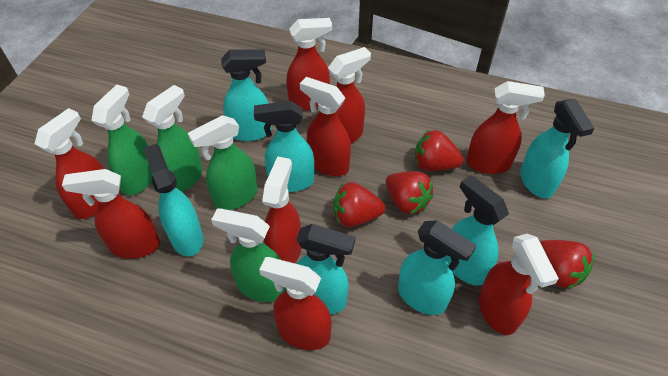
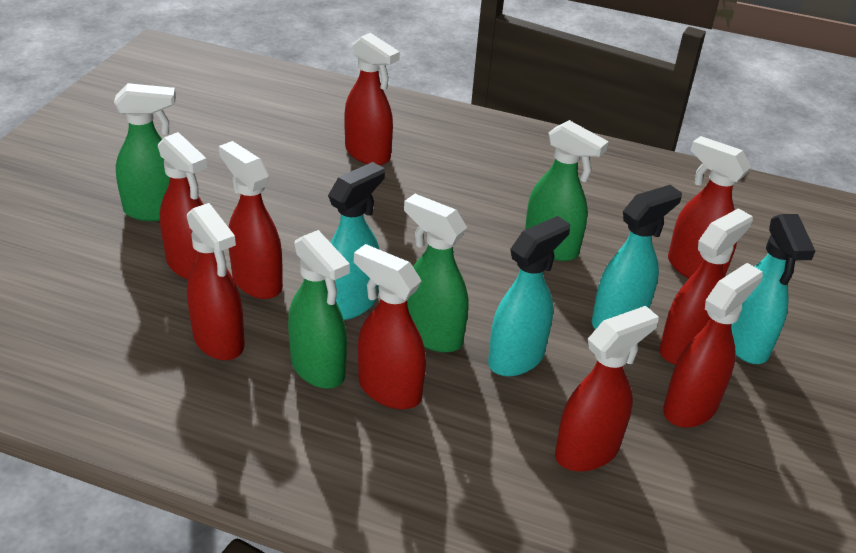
red strawberry: [333,182,385,227] [386,171,433,214] [415,130,463,171] [540,240,594,289] = 4 -> none = 0
turquoise spray bottle: [143,144,203,256] [221,49,272,141] [254,101,315,192] [296,224,355,314] [398,220,477,315] [446,175,509,286] [520,99,595,199] = 7 -> [328,162,385,320] [488,216,570,376] [592,185,682,330] [731,214,815,364] = 4

